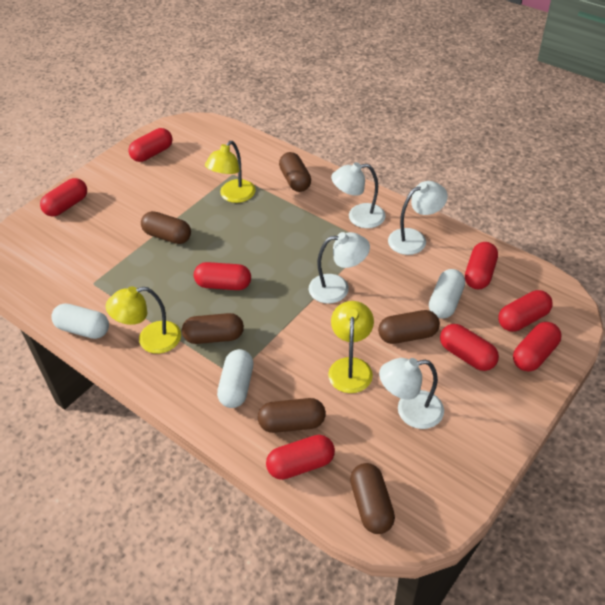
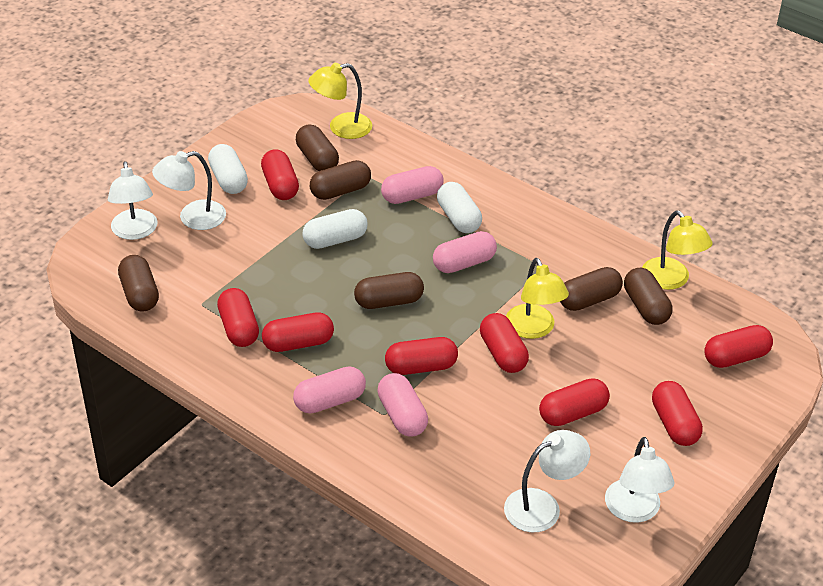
pink capsule: none = 0 -> [293,366,366,413] [377,373,428,436] [381,166,444,204] [433,231,497,273] = 4

